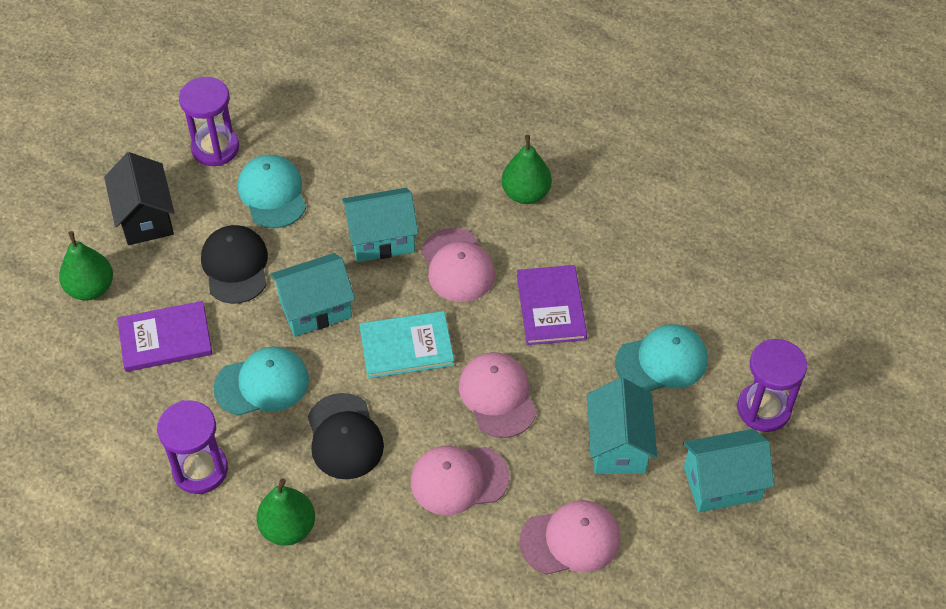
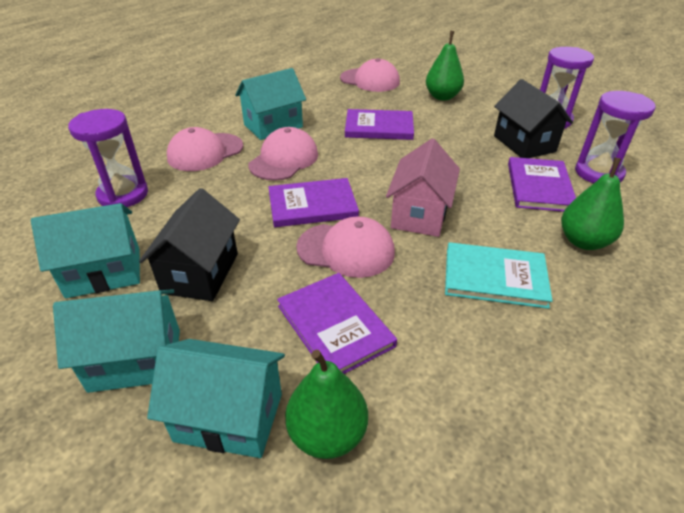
black cap: [201,225,268,304] [308,393,384,479] = 2 -> none = 0
black house: [104,152,174,245] = 1 -> [139,188,240,301] [494,79,573,158] = 2
pink house: none = 0 -> [386,138,460,237] = 1
purple book: [117,301,212,372] [517,265,587,345] = 2 -> [268,178,359,227] [277,273,397,374] [345,109,414,140] [508,157,576,212] = 4
turquoise cap: [214,346,309,416] [238,155,306,228] [615,324,707,392] = 3 -> none = 0

